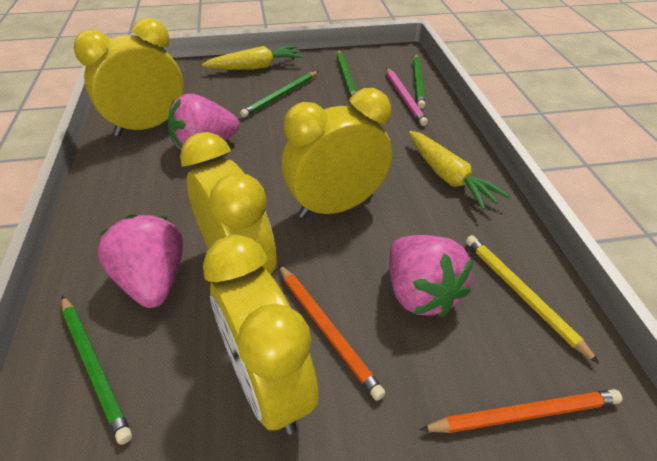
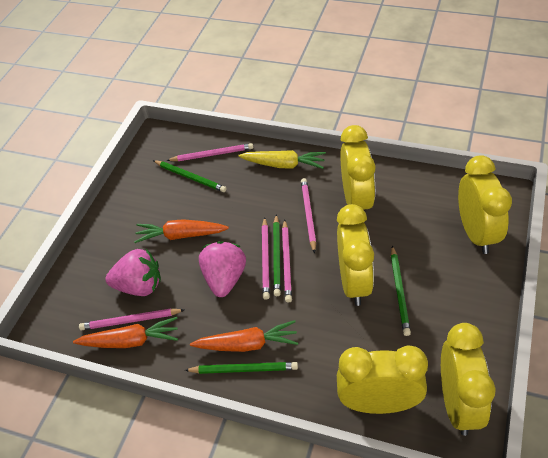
orange carrot: none = 0 -> [73,317,178,348] [134,219,229,243] [190,320,298,352] = 3
orange pencil: [279,265,386,401] [420,389,623,433] = 2 -> none = 0
pink pencil: [386,68,428,126] = 1 -> [79,308,184,330] [166,143,254,161] [262,217,270,300] [282,219,292,302] [301,178,316,253] = 5
pink strawberry: [97,214,183,308] [168,94,239,150] [389,235,473,317] = 3 -> [106,249,161,296] [199,241,246,297] = 2
yellow carrot: [202,45,303,70] [409,131,510,210] = 2 -> [238,150,326,169] = 1
yellow clock: [74,18,183,136] [180,132,277,274] [203,235,319,435] [282,88,392,218] = 4 -> [337,204,374,306] [337,345,428,414] [340,125,375,210] [441,323,496,436] [458,155,512,254] = 5
yellow pencil: [466,235,599,364] = 1 -> none = 0

